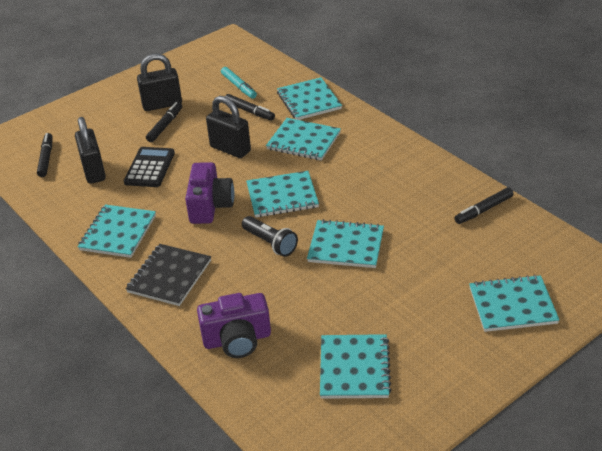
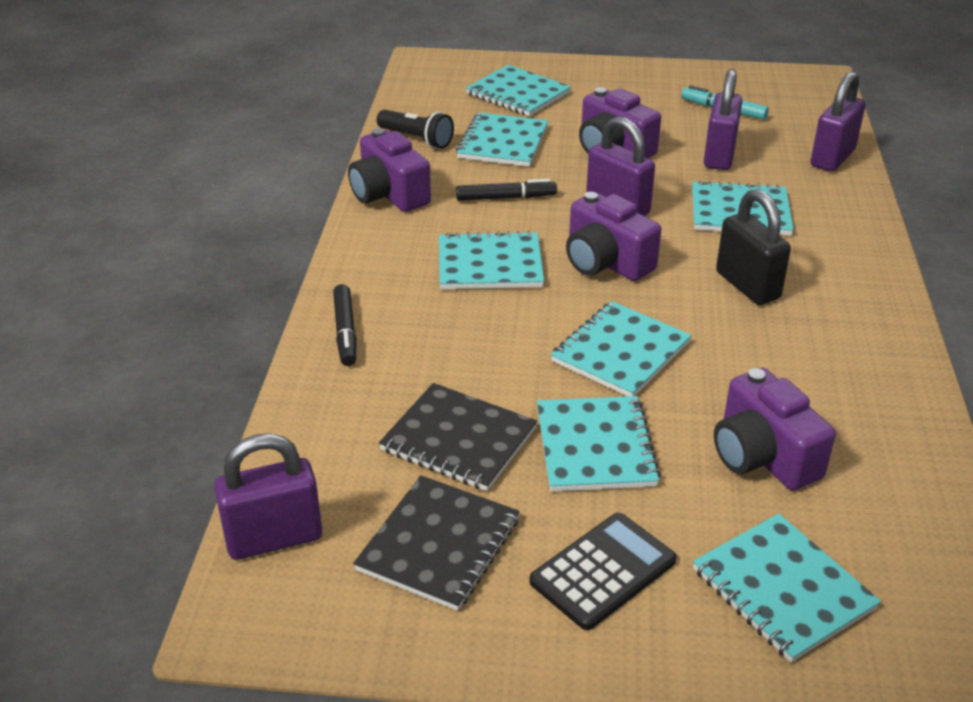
black marker: [37,133,53,177] [146,102,182,142] [225,94,275,121] [454,187,514,224] = 4 -> [333,284,357,366] [456,179,557,201] = 2
black notebook: [126,244,211,306] = 1 -> [353,475,520,611] [379,383,537,491] = 2
black padlock: [75,117,106,184] [137,54,182,111] [206,96,251,158] = 3 -> [716,189,791,305] = 1
purple camera: [185,162,234,224] [197,293,271,358] = 2 -> [348,128,431,212] [566,192,661,281] [579,87,661,158] [714,368,836,491] = 4
purple padlock: none = 0 -> [214,433,322,560] [586,116,655,216] [704,69,742,170] [811,71,866,172] = 4

